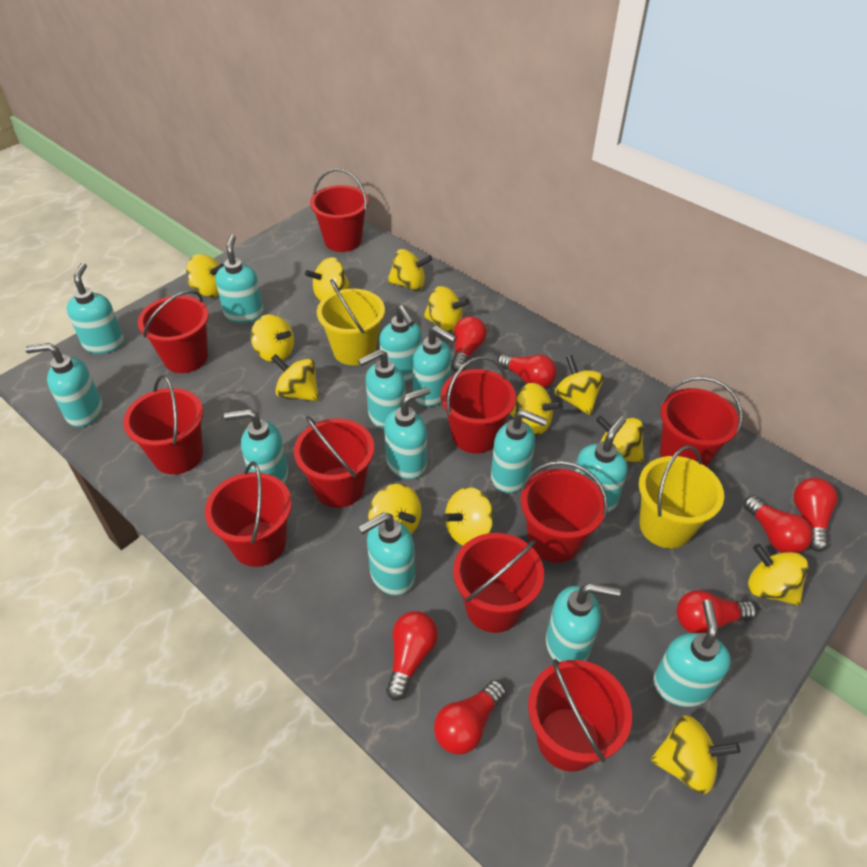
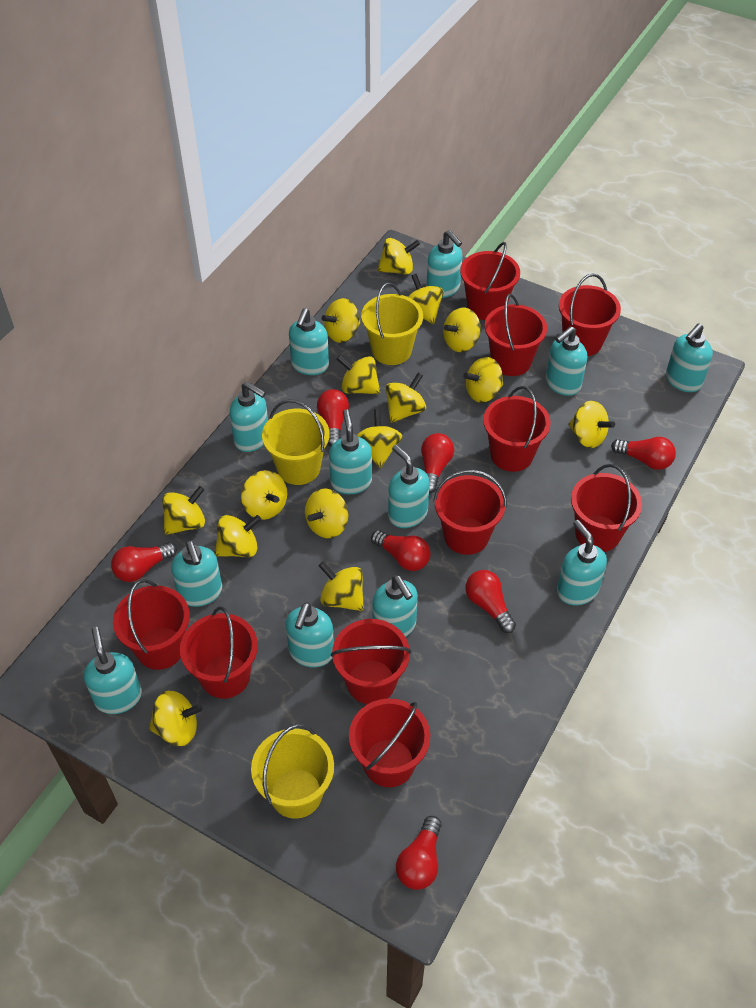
turquoise soap dispenser: [25,343,102,427] [67,263,124,354] [215,234,263,323] [224,409,288,484] [358,349,405,430] [358,512,415,596] [379,305,422,382] [384,387,430,479] [412,326,456,407] [491,409,548,493] [546,583,621,662] [575,416,627,513] [653,600,731,707] = 13 -> [84,627,142,714] [171,540,222,607] [230,382,268,452] [285,602,334,667] [289,308,329,375] [329,410,372,494] [372,575,418,637] [388,445,430,528] [426,230,462,298] [546,326,587,396] [557,520,607,605] [666,323,713,392] = 12
yellow bucket: [317,279,385,365] [639,445,724,548] = 2 -> [251,724,334,819] [262,399,329,485] [361,283,423,365] = 3
yellow spinning top: [186,254,225,297] [251,314,294,363] [271,354,319,401] [305,257,351,301] [368,484,422,534] [387,249,432,290] [424,286,469,332] [443,487,494,546] [510,382,562,435] [555,355,604,415] [596,416,644,463] [651,715,740,794] [748,544,808,606] = 13 -> [149,691,203,746] [162,486,205,535] [215,515,261,557] [241,470,287,520] [305,489,349,538] [318,561,364,611] [321,298,360,343] [336,355,380,394] [357,409,403,468] [377,238,420,275] [386,373,426,423] [408,274,444,324] [443,308,481,352] [463,357,504,403] [569,401,615,448] = 15

